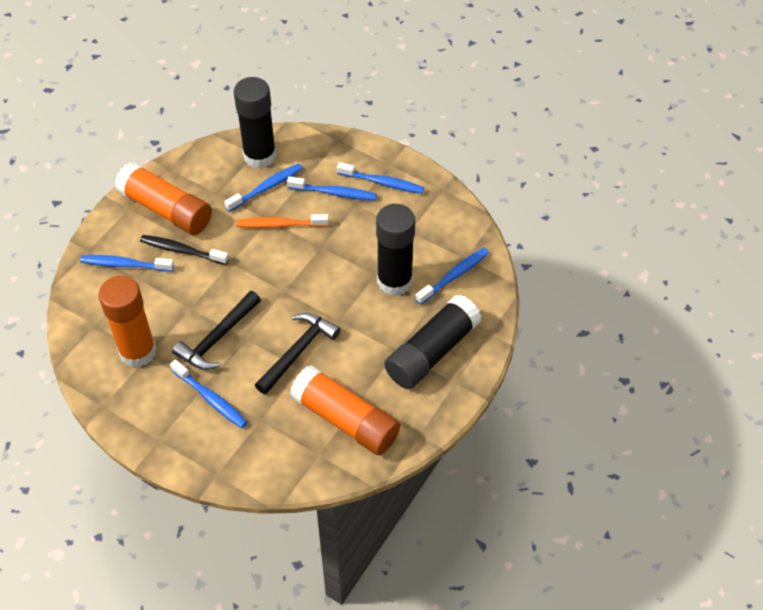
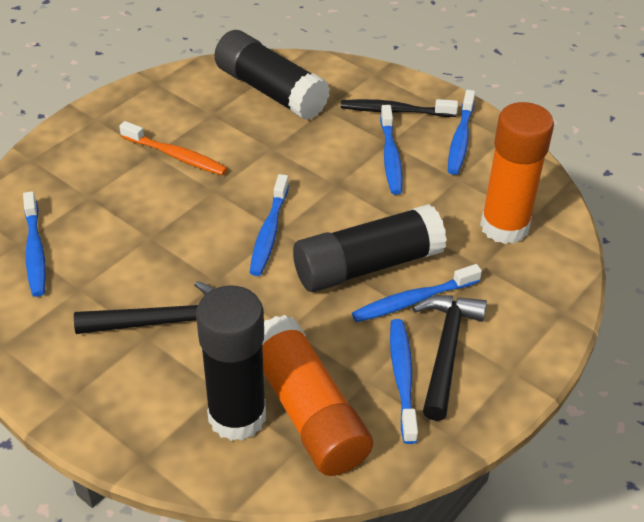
orange glue stick: [98,276,157,367] [115,162,212,235] [290,365,400,455] = 3 -> [262,315,373,476] [480,102,554,244] = 2

